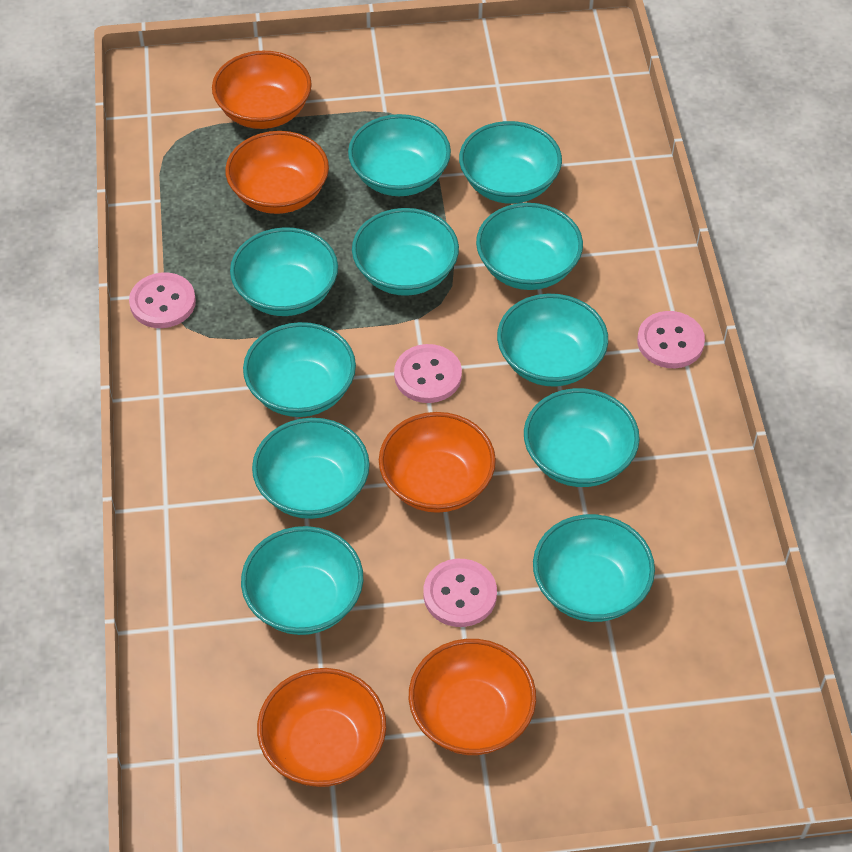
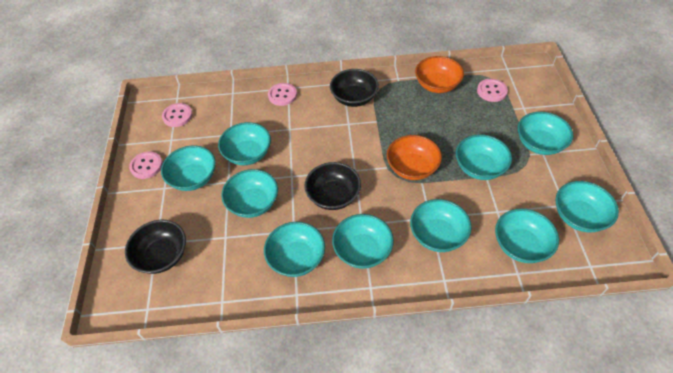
black bowl: none = 0 -> [125,220,186,274] [304,162,361,210] [330,69,379,107] = 3
orange bowl: [212,51,312,129] [225,131,329,214] [257,668,386,787] [379,412,496,513] [409,639,536,755] = 5 -> [387,135,442,180] [415,56,464,93] = 2
turquoise bowl: [230,227,338,316] [241,526,363,635] [243,322,356,417] [252,418,370,519] [348,114,451,196] [352,208,459,296] [459,121,562,204] [476,203,583,290] [497,294,608,387] [524,388,640,487] [533,514,655,622] = 11 -> [161,145,216,191] [218,122,271,165] [221,169,278,218] [264,222,325,277] [332,214,394,269] [410,199,472,252] [456,134,512,180] [495,208,559,263] [518,112,573,155] [556,181,619,232] = 10

